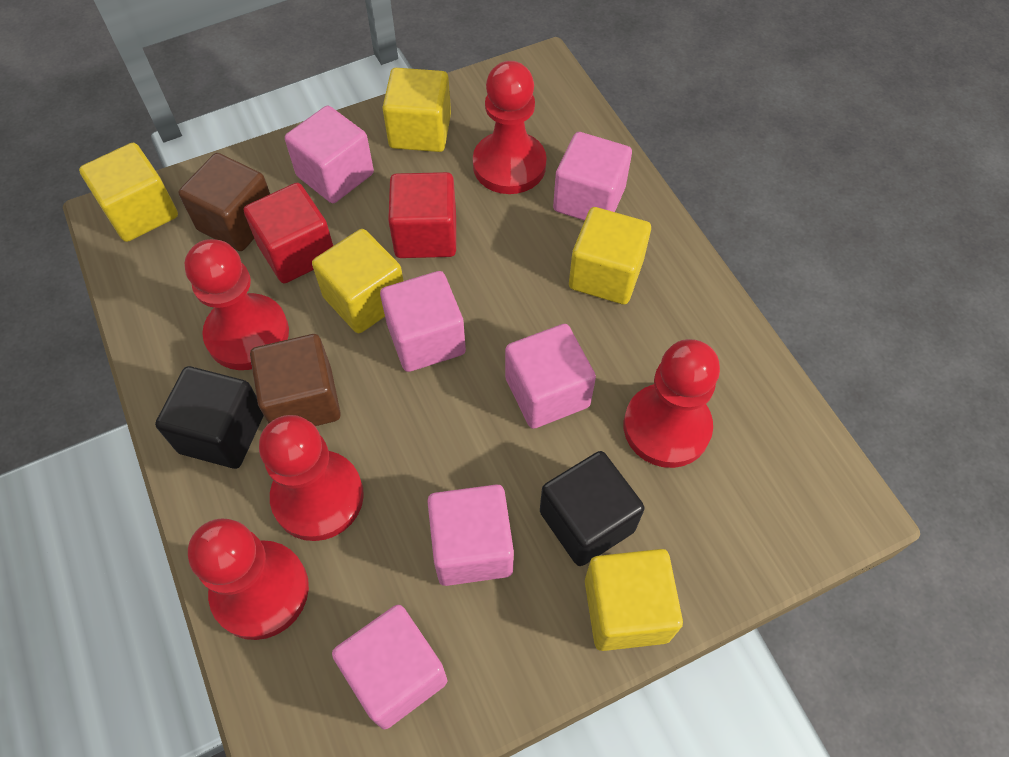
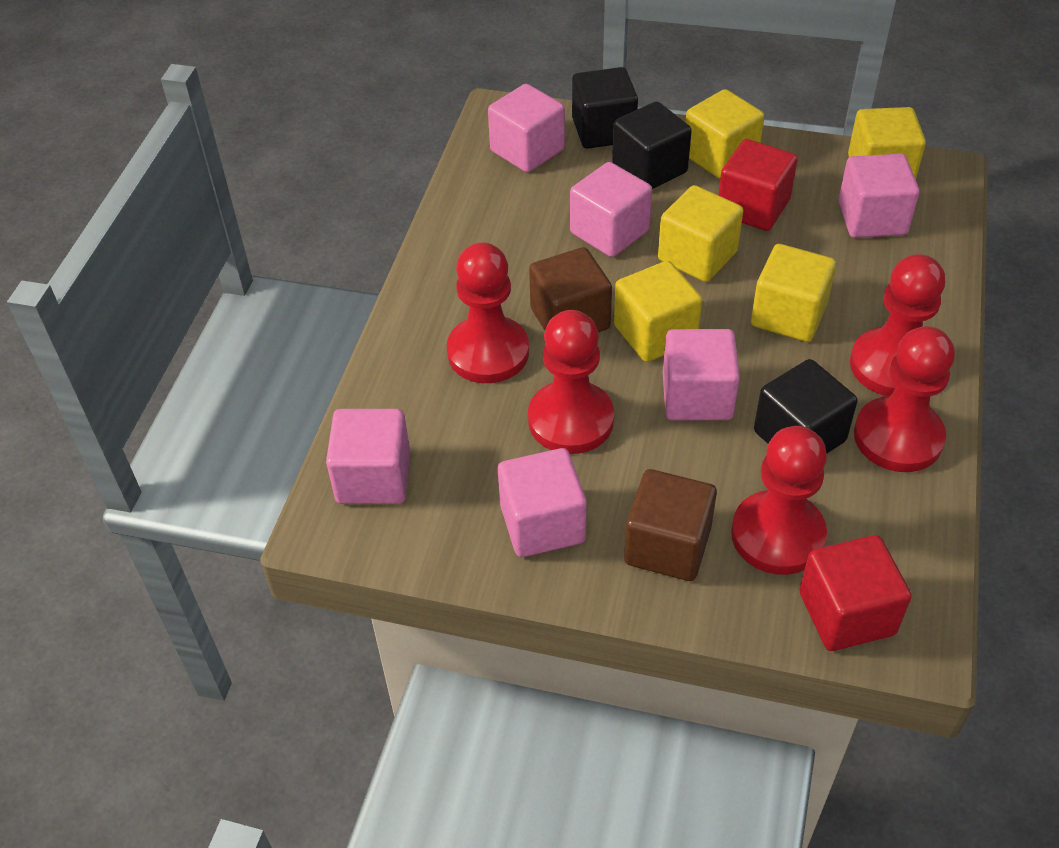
black cube: [155,366,264,469] [540,451,645,566] = 2 -> [572,67,638,149] [612,101,692,189] [754,359,857,454] = 3

